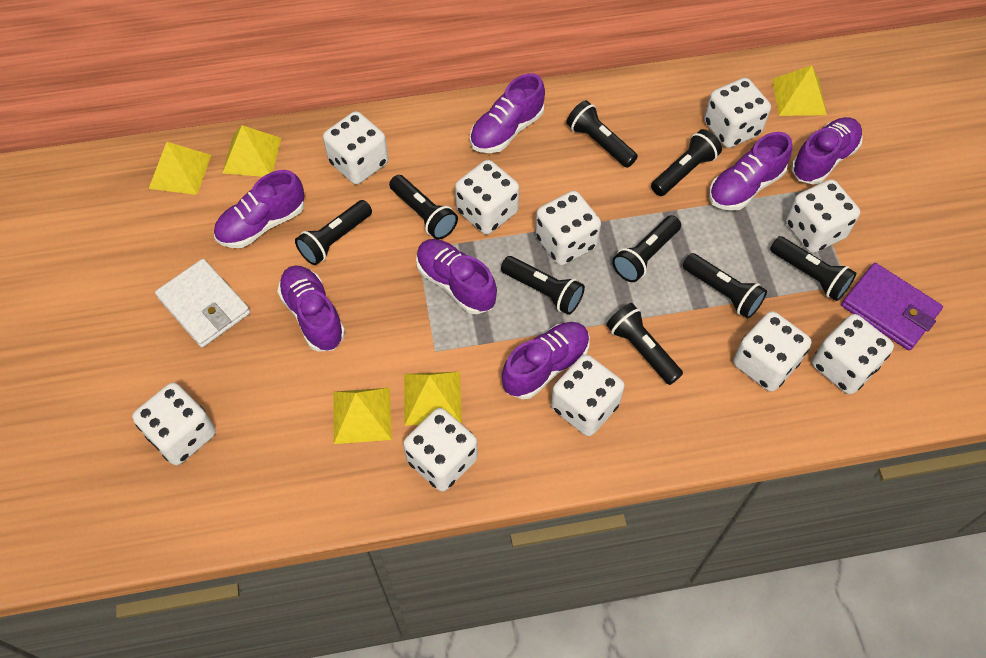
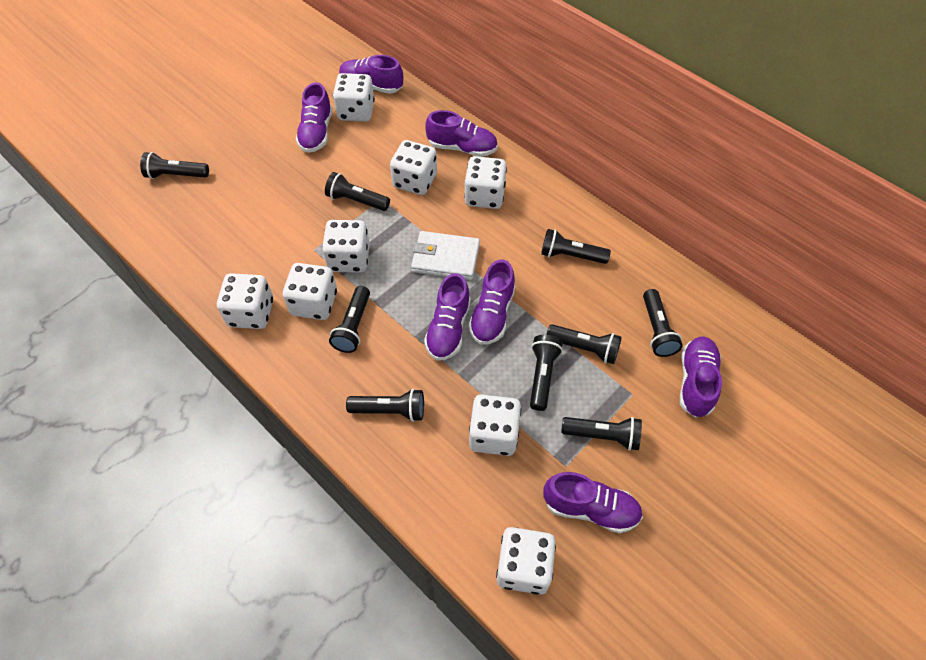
purple wallet: [841,263,943,350] = 1 -> none = 0
white dice: [132,383,216,465] [323,111,389,185] [403,408,478,492] [455,160,519,235] [535,191,601,266] [551,354,625,436] [704,78,771,148] [733,311,811,392] [785,179,860,253] [812,314,894,394] = 10 -> [217,273,273,329] [283,263,337,320] [322,220,370,273] [333,73,375,122] [390,140,437,195] [464,156,507,209] [469,394,521,456] [496,527,556,595] = 8
yellow pyramid: [149,142,211,195] [223,125,281,177] [334,388,392,444] [404,372,462,426] [772,65,827,116] = 5 -> none = 0

